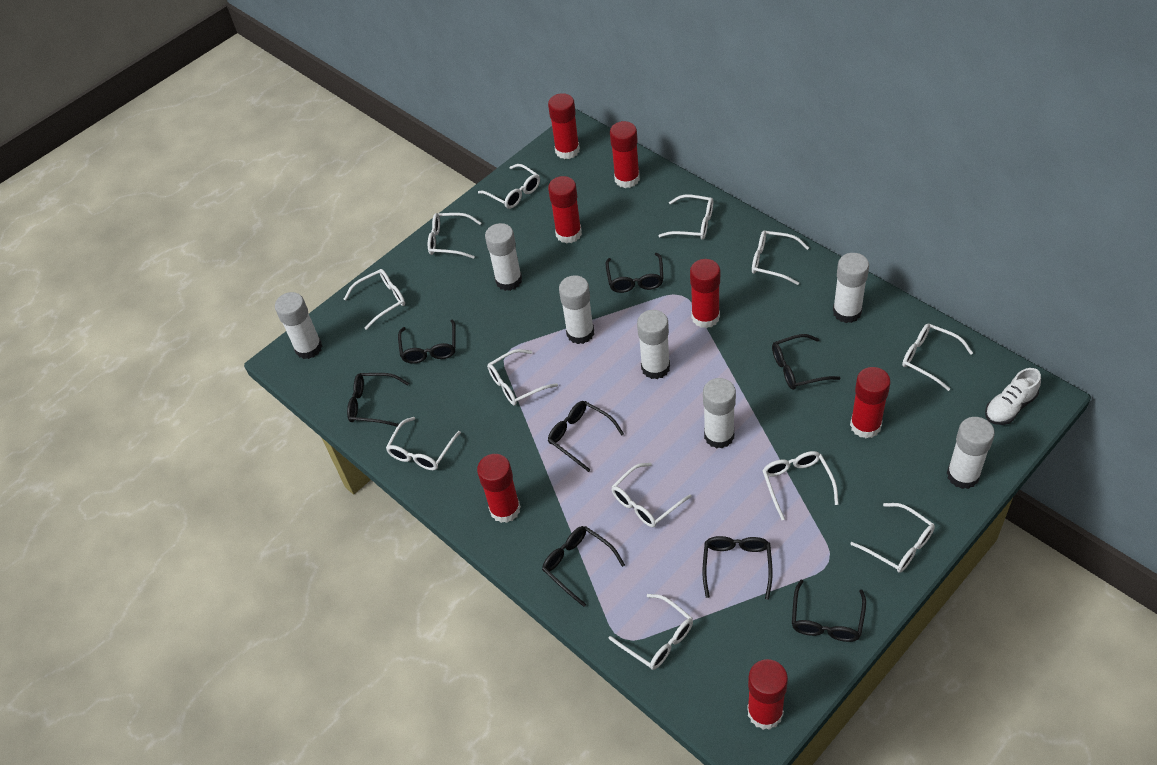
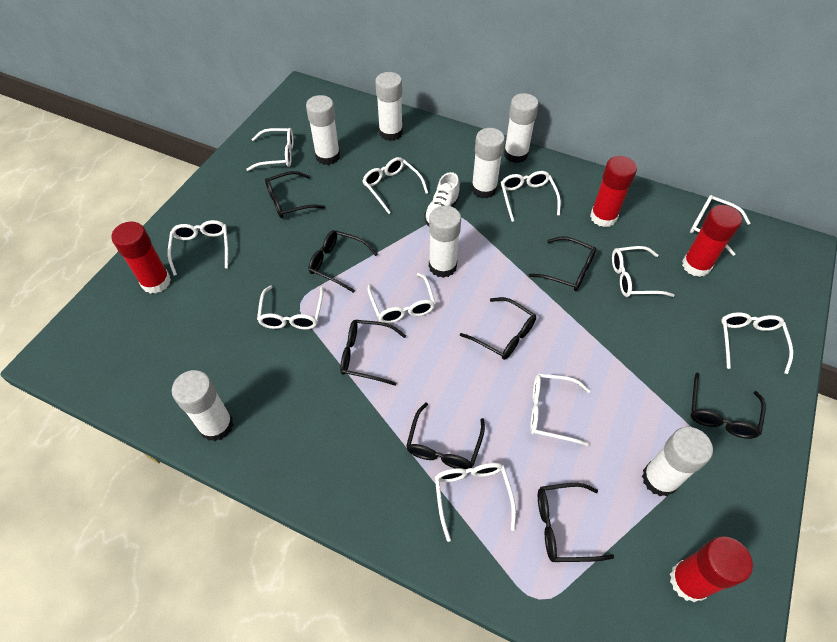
red glue stick: [477,454,521,523] [548,93,580,159] [548,176,582,244] [610,121,640,188] [690,259,720,328] [747,659,788,730] [850,367,891,438] = 7 -> [111,222,171,294] [590,156,637,227] [670,536,753,602] [682,205,742,277] = 4
white glasses: [344,269,405,330] [386,417,461,470] [428,213,481,259] [478,164,540,209] [487,349,558,406] [609,594,693,670] [612,463,692,527] [658,195,713,240] [752,230,809,285] [762,451,839,520] [850,503,935,573] [902,324,973,391] = 12 -> [168,220,228,276] [246,128,293,171] [257,286,324,330] [362,157,428,214] [367,273,435,324] [435,463,516,542] [501,171,561,222] [530,374,590,446] [612,246,675,297] [690,195,751,256] [721,312,793,374] = 11

